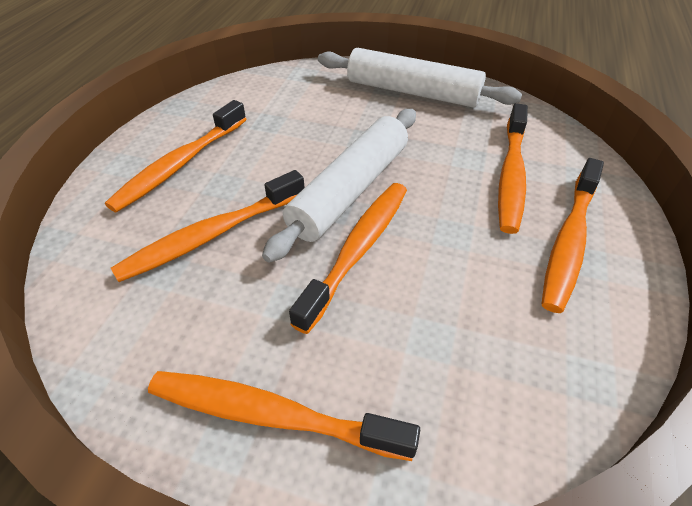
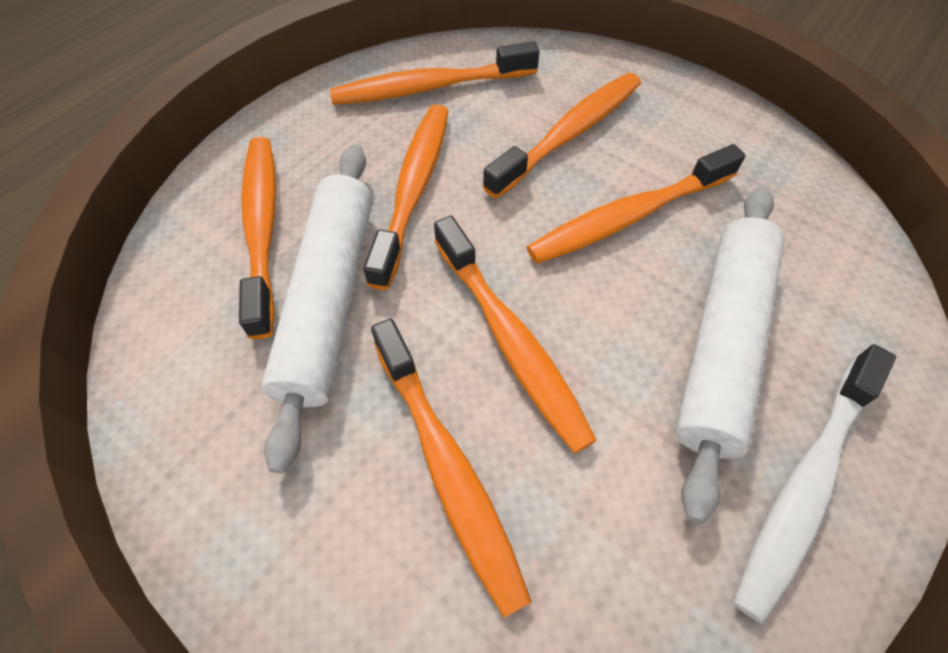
orange toothbrush: [105,100,246,213] [111,170,304,282] [148,371,420,461] [289,183,407,334] [498,103,528,234] [542,158,604,313] = 6 -> [239,137,276,339] [329,41,539,105] [364,104,448,290] [371,319,531,618] [434,216,597,453] [483,73,641,199] [527,144,745,264] = 7
white toothbrush: none = 0 -> [734,344,896,624] = 1

